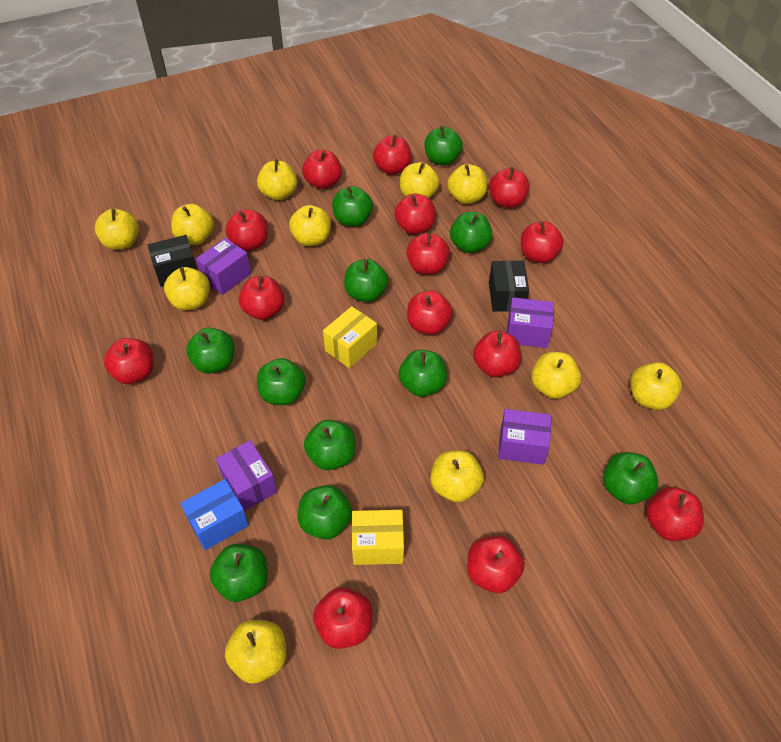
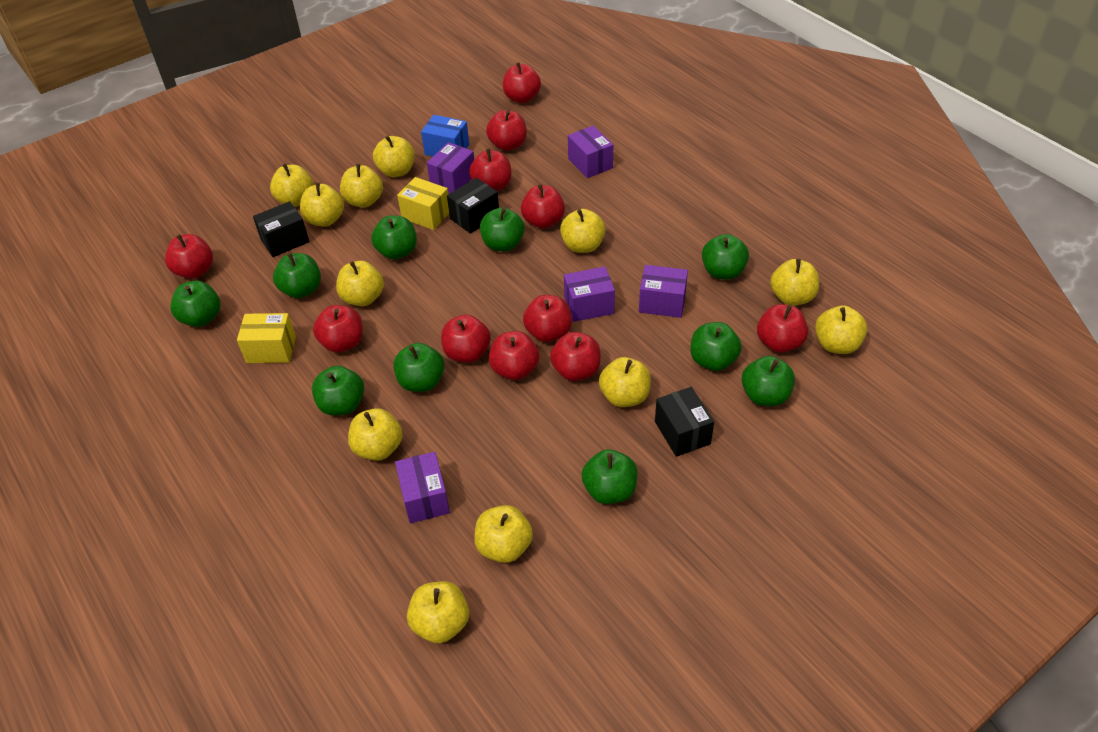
black box: [148,235,197,287] [489,260,529,312] = 2 -> [253,201,309,257] [447,178,499,234] [655,387,714,457] = 3
green apple: [186,328,235,374] [210,544,268,602] [257,358,306,405] [298,485,352,540] [304,420,355,470] [332,186,373,227] [344,259,388,302] [398,350,447,397] [425,126,463,166] [450,212,492,253] [603,452,658,504] = 11 -> [170,281,220,327] [273,253,321,298] [312,366,365,416] [371,215,417,259] [393,343,445,392] [480,207,525,251] [581,449,638,504] [690,322,742,371] [702,234,749,280] [742,356,795,406] = 10
purple box: [196,238,251,295] [216,440,277,511] [498,409,551,465] [507,297,554,348] = 4 -> [395,452,450,523] [427,142,474,193] [564,267,615,322] [568,126,613,178] [639,265,688,318] = 5
red apple: [104,338,154,384] [226,209,268,251] [239,276,285,320] [302,150,342,189] [313,587,373,649] [373,135,411,175] [394,193,436,234] [406,232,450,275] [407,290,453,335] [467,535,525,593] [473,331,521,377] [489,167,530,208] [521,221,564,263] [646,487,704,541] = 14 -> [165,234,213,279] [313,305,363,353] [441,315,491,363] [469,149,511,191] [486,110,527,151] [489,331,539,380] [503,62,541,103] [521,184,565,229] [523,295,572,342] [550,332,601,381] [757,304,808,353] = 11
yellow apple: [95,209,139,250] [164,267,210,311] [171,204,214,245] [225,620,286,684] [257,159,297,200] [289,205,331,246] [400,162,440,198] [431,450,484,502] [447,164,487,204] [531,352,581,399] [631,362,682,410] = 11 -> [270,164,314,207] [300,183,344,227] [336,261,384,306] [340,164,383,208] [348,408,403,461] [373,136,414,177] [407,581,469,643] [474,505,533,563] [560,209,606,253] [599,357,651,407] [770,259,819,306] [815,305,867,354] = 12

